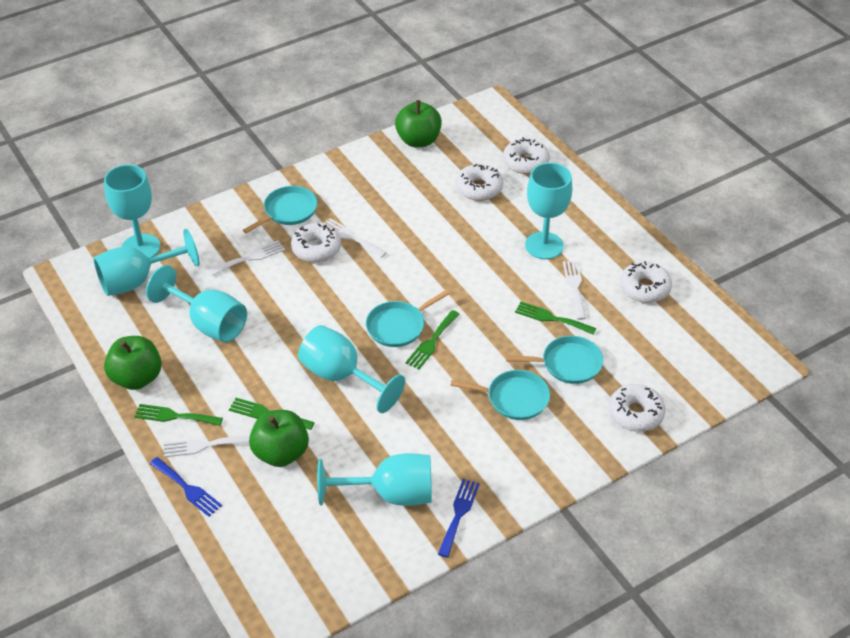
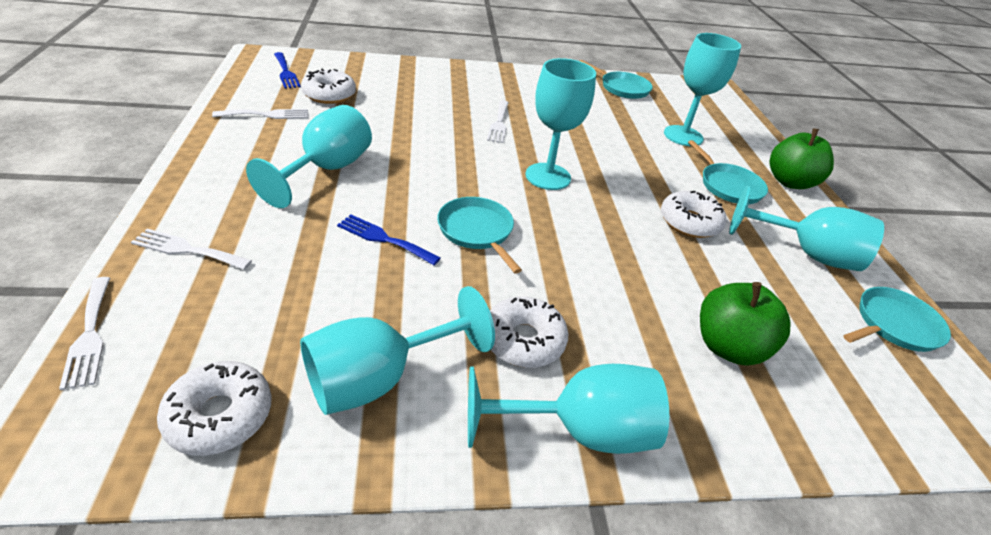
green apple: [104,336,162,390] [249,410,309,467] [395,100,442,147] = 3 -> [700,282,791,366] [770,128,834,189] = 2
green fork: [134,404,223,426] [229,398,315,430] [405,310,459,369] [515,302,596,335] = 4 -> none = 0
white donut: [291,223,341,262] [456,164,503,201] [503,137,550,174] [609,384,666,432] [620,261,672,303] = 5 -> [157,361,272,456] [301,69,356,104] [490,297,568,368] [661,191,727,238] = 4

